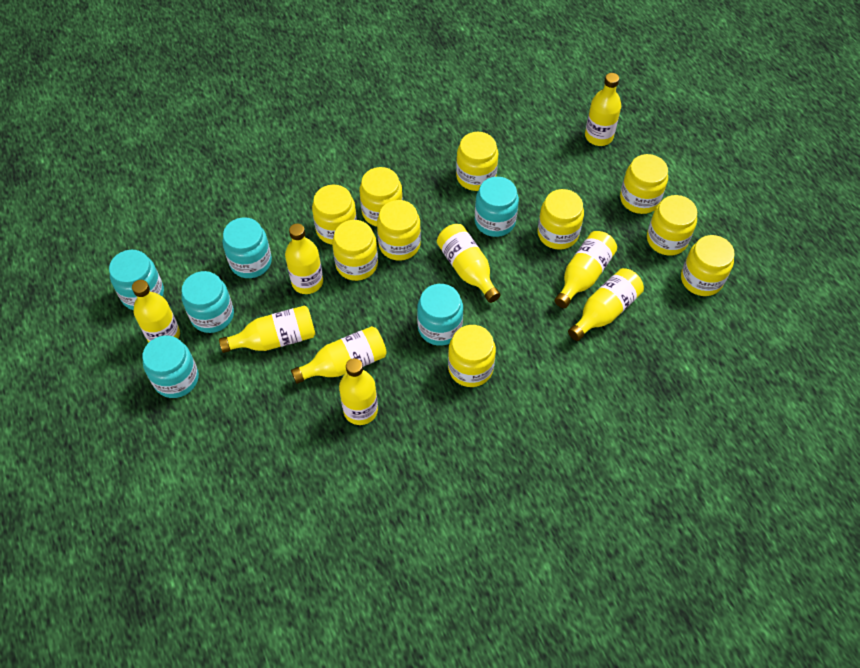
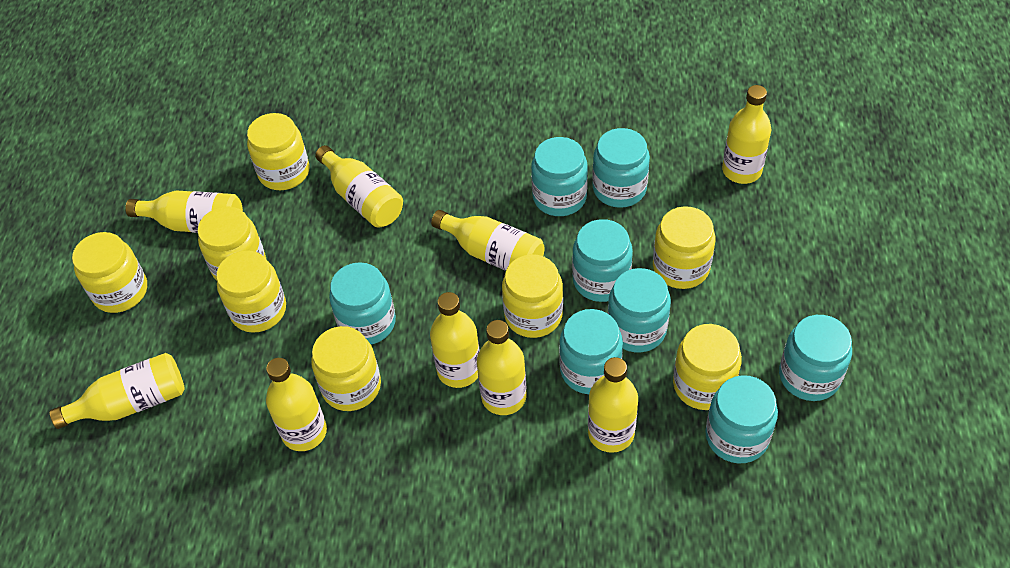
turquoise jar: [109,250,164,310] [142,335,199,398] [182,271,234,333] [222,217,272,278] [417,284,463,346] [475,177,519,237] = 6 -> [329,262,396,345] [531,137,588,216] [559,309,623,394] [572,219,633,302] [592,128,650,208] [608,268,671,352] [705,375,778,463] [779,315,852,401] = 8
yellow jar: [312,185,357,245] [332,220,378,281] [360,167,403,226] [377,200,421,261] [448,325,496,387] [456,132,498,191] [537,189,584,250] [620,154,668,214] [647,195,697,256] [681,235,735,296] = 10 -> [72,232,147,313] [197,206,266,280] [217,250,286,333] [247,113,309,190] [311,326,381,411] [502,254,563,338] [653,206,715,289] [673,324,742,410] = 8

